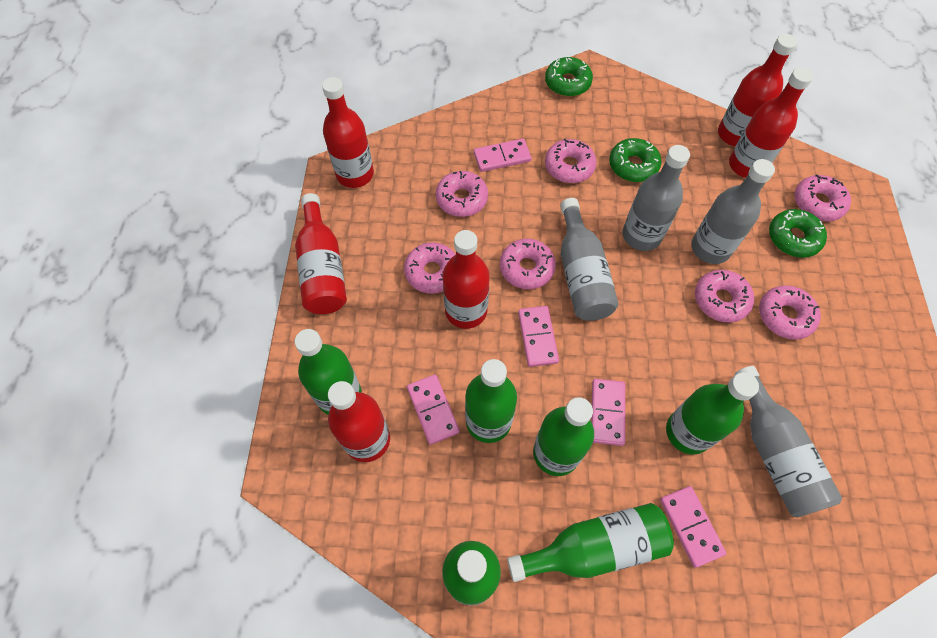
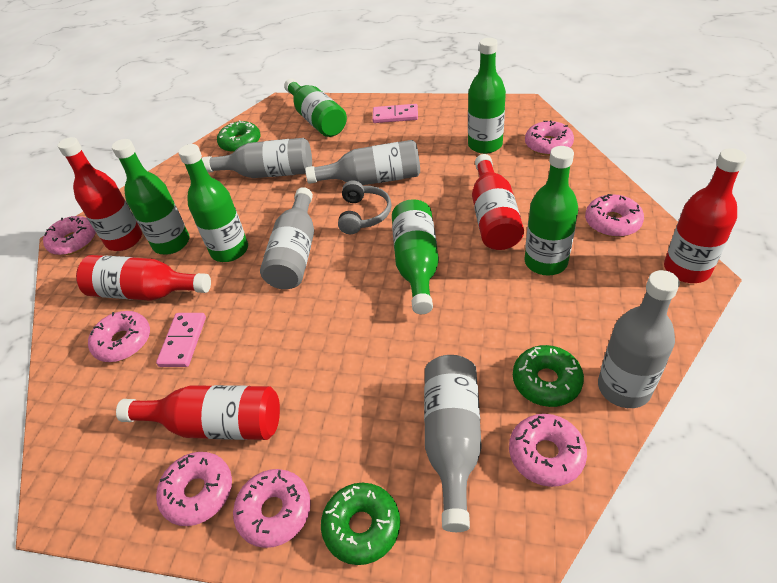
grey bottle: [560,198,619,321] [623,145,690,251] [691,159,775,264] [735,366,842,518] = 4 -> [202,138,312,178] [260,187,314,289] [305,140,420,185] [424,355,482,532] [598,270,680,408] = 5
grey headphones: none = 0 -> [338,180,392,234] = 1
pink domino: [407,375,460,445] [474,139,531,172] [518,306,559,367] [591,379,625,446] [660,486,726,568] = 5 -> [156,313,206,367] [372,104,418,123] = 2
red bottle: [295,193,347,314] [322,77,374,188] [328,381,390,462] [442,230,490,329] [718,34,797,146] [729,67,813,178] = 6 -> [58,137,142,251] [76,255,211,301] [116,385,280,440] [472,154,524,250] [664,148,747,283] = 5

